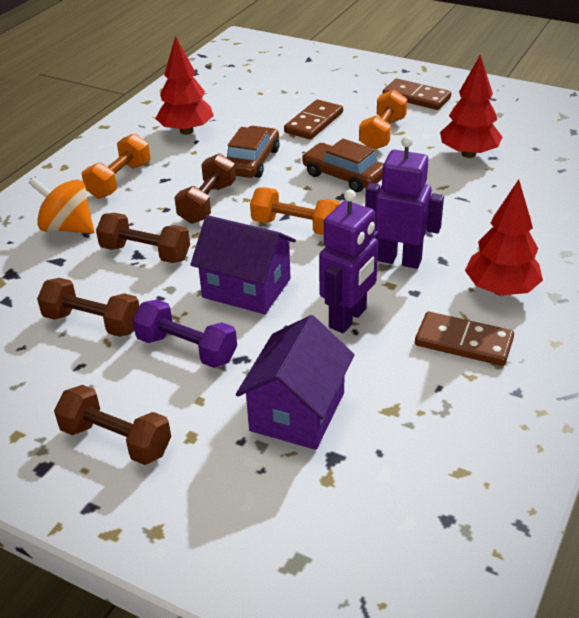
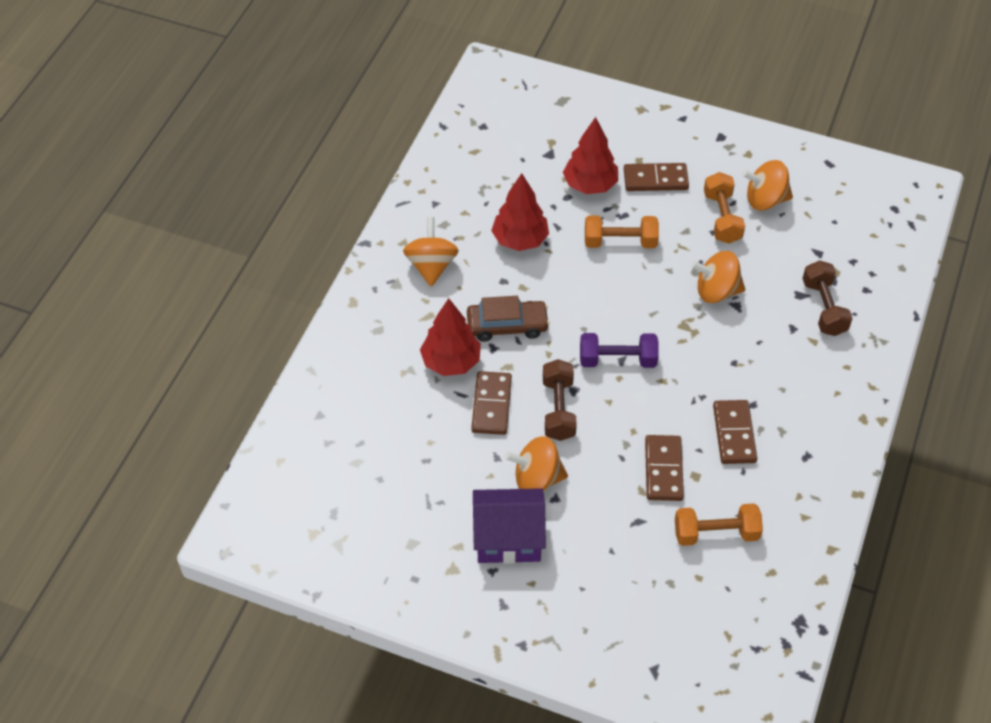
brown car: [226,126,280,178] [302,139,384,192] = 2 -> [467,296,550,342] = 1
brown domino: [284,100,343,140] [382,79,451,110] [415,312,514,366] = 3 -> [471,371,512,435] [624,163,689,191] [645,435,684,501] [713,400,757,464] = 4
brown dumbbell: [37,278,140,337] [54,385,171,465] [96,213,190,263] [174,153,236,224] = 4 -> [543,359,577,441] [802,260,853,336] = 2
orange spinning top: [28,177,94,234] = 1 -> [403,217,459,287] [505,436,568,491] [691,251,745,303] [742,160,793,210] = 4
purple house: [190,215,296,314] [236,315,355,450] = 2 -> [473,488,546,564] = 1
purple robot: [319,189,378,333] [365,136,444,269] = 2 -> none = 0

